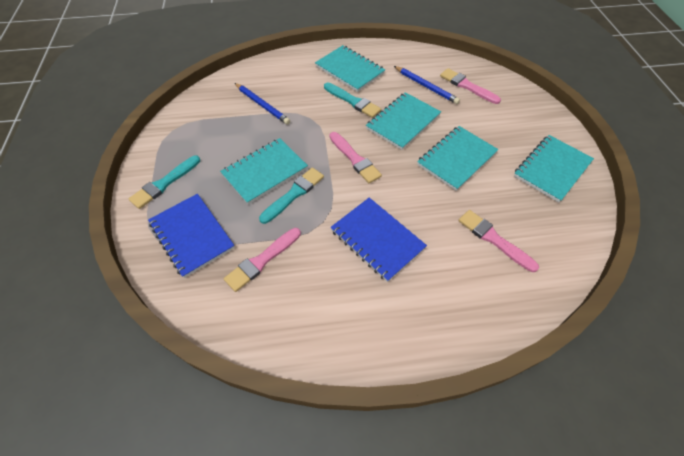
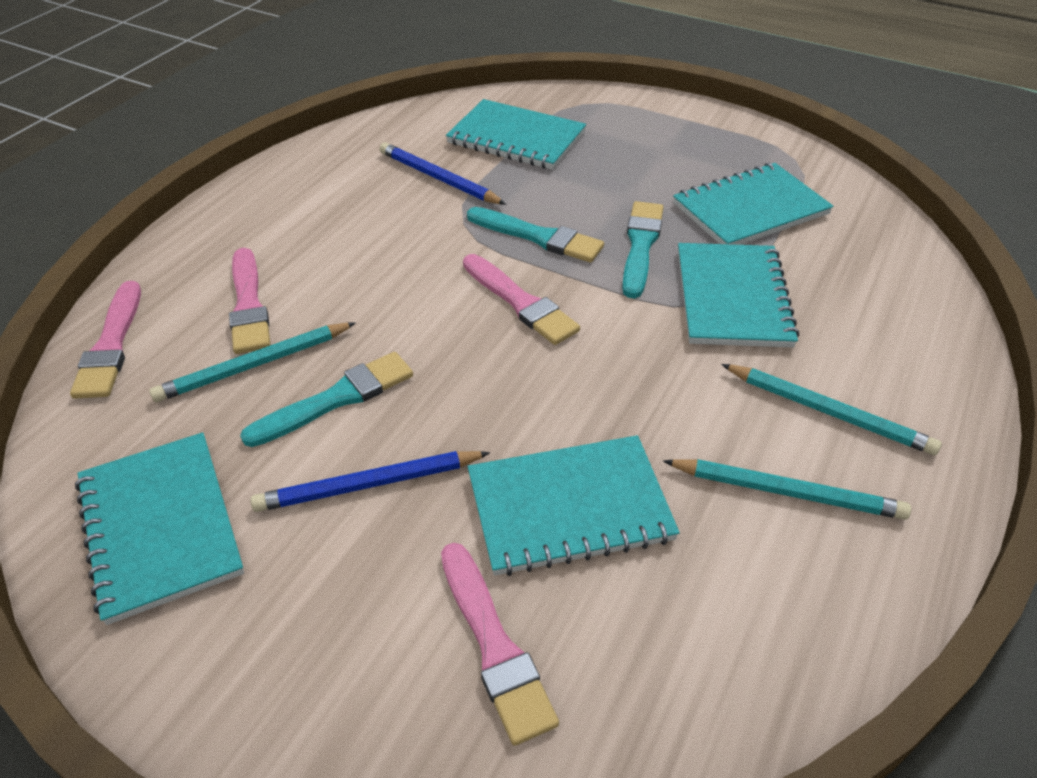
blue notebook: [148,194,235,278] [331,197,427,282] = 2 -> none = 0
turquoise pencil: none = 0 -> [149,322,356,402] [663,459,911,520] [721,364,942,455] = 3

